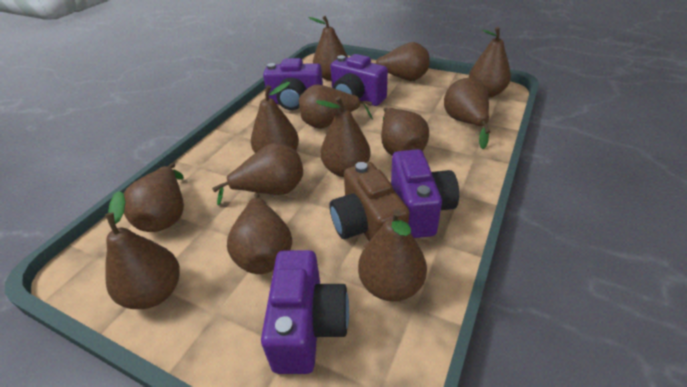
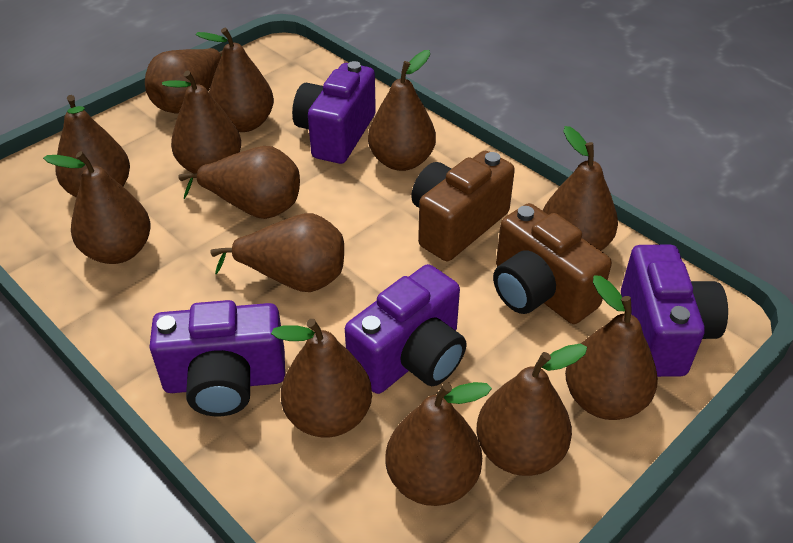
brown camera: [330,162,409,241] = 1 -> [411,151,515,261] [493,203,612,324] = 2

